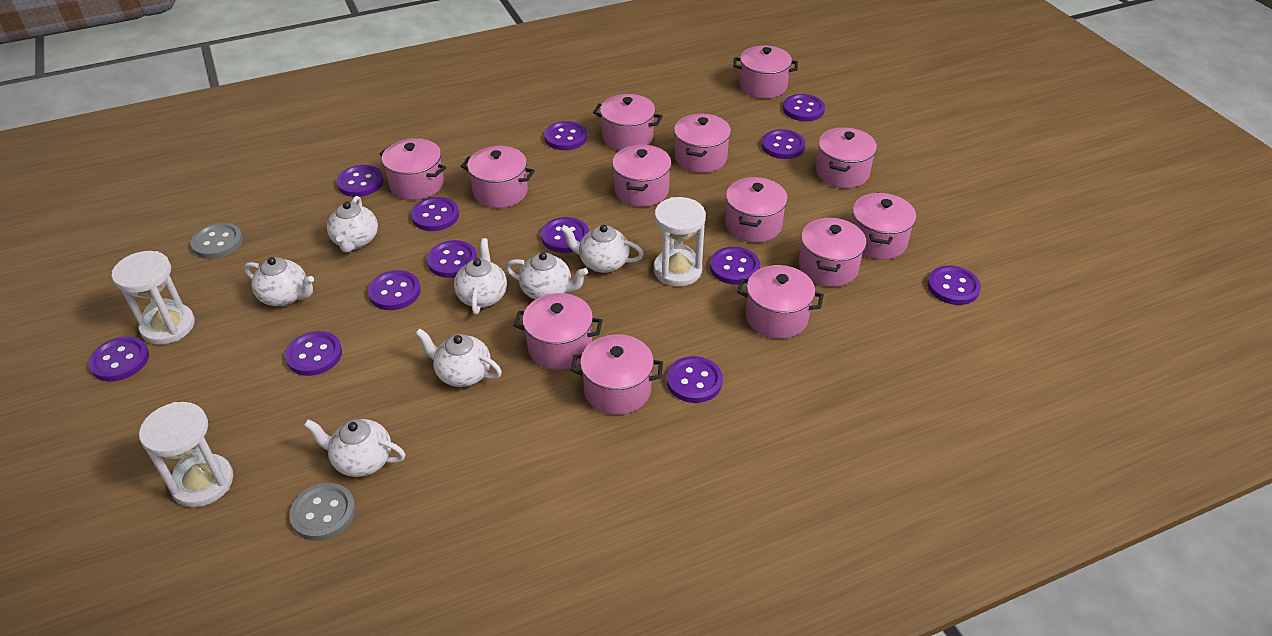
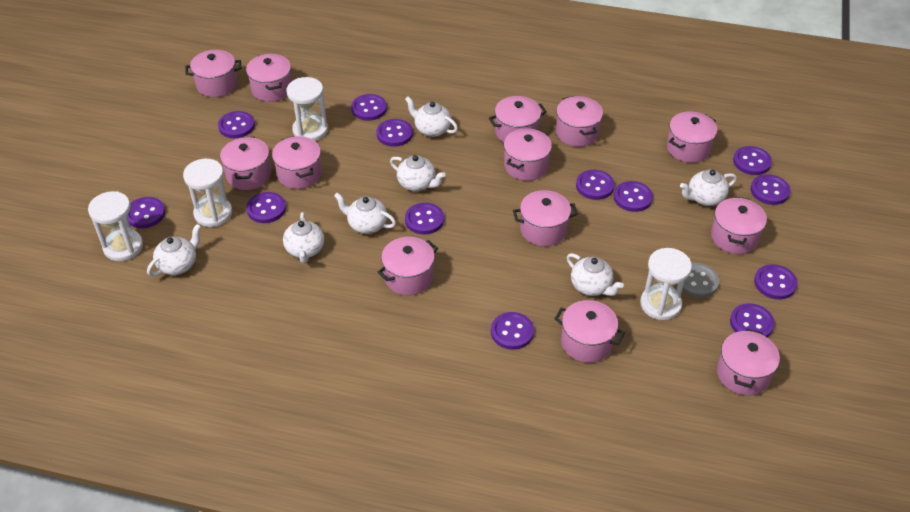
grey button: [191,223,243,259] [289,483,356,541] = 2 -> [682,263,719,298] = 1
white hourglass: [112,251,195,345] [139,402,233,507] [654,197,706,286] = 3 -> [88,191,143,261] [183,159,232,227] [287,77,328,141] [640,248,692,320] = 4

